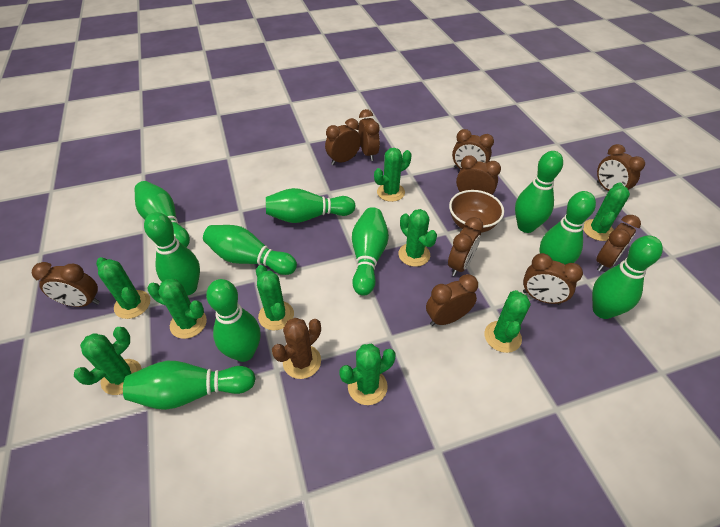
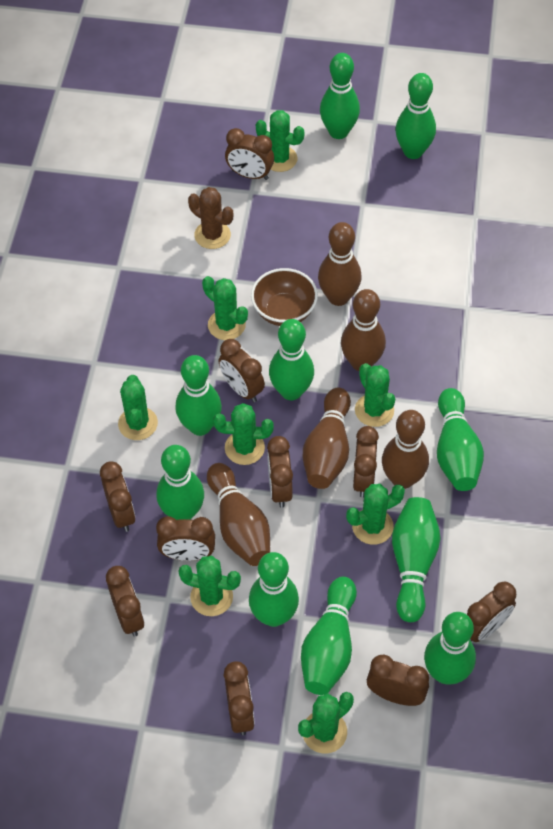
brown bowling pin: none = 0 -> [207,463,270,566] [303,387,351,489] [318,222,362,306] [341,289,386,371] [382,410,429,489] = 5
green cactus: [74,327,142,395] [96,257,150,319] [148,279,207,339] [256,265,294,330] [339,344,396,405] [374,148,412,202] [398,209,437,267] [484,290,531,353] [583,182,630,241] = 9 -> [118,375,158,440] [178,556,241,616] [202,276,248,340] [213,403,274,465] [256,110,304,172] [298,692,354,754] [346,484,405,545] [355,363,395,427] = 8

